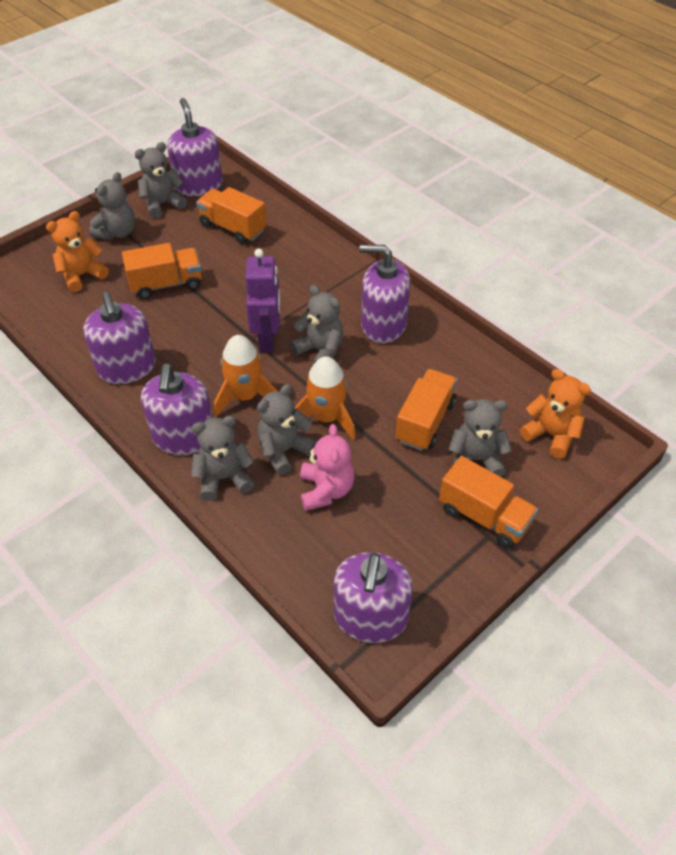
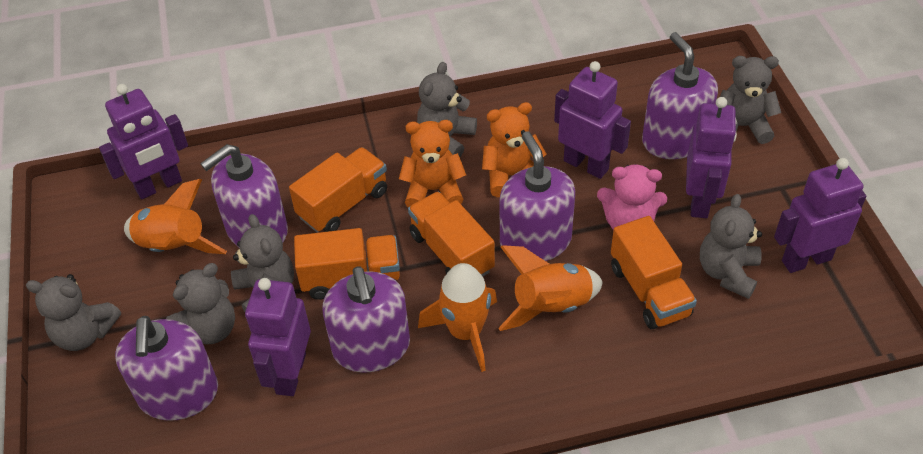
orange rocket: [214,335,277,417] [295,356,356,440] = 2 -> [124,179,227,254] [418,263,497,372] [498,245,603,331] = 3
purple robot: [245,249,280,352] = 1 -> [99,84,188,199] [245,278,311,396] [554,61,631,179] [686,97,737,218] [774,158,866,273] = 5

